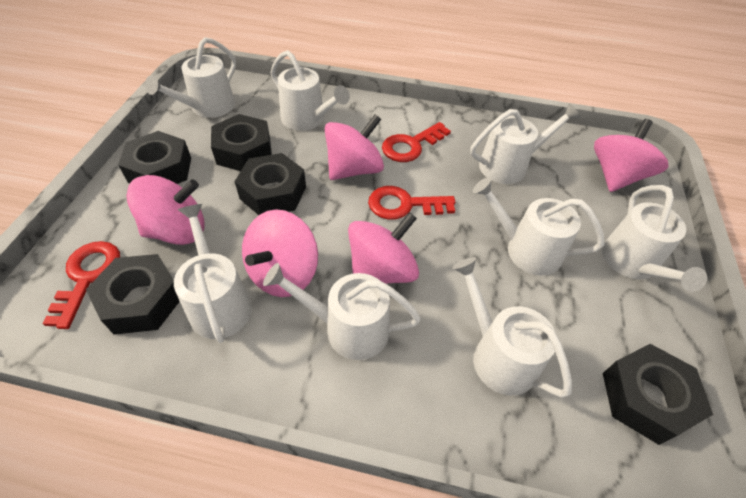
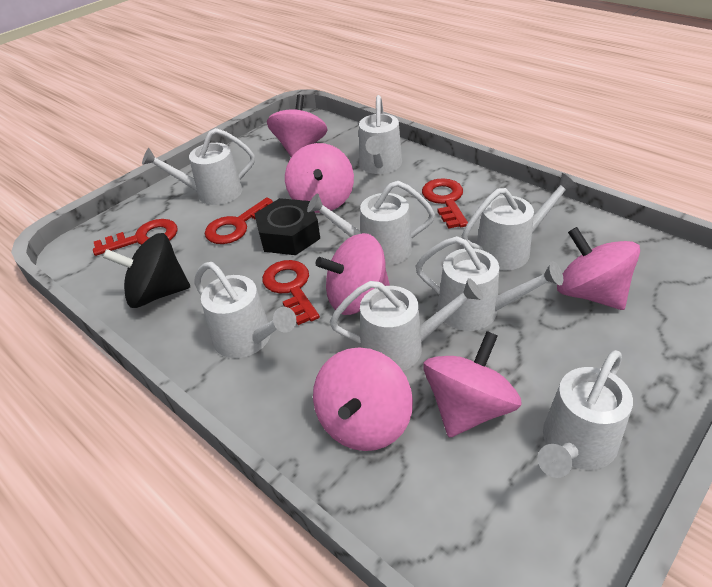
black nut: [86,254,180,335] [118,131,191,184] [211,114,272,171] [235,153,306,215] [603,344,713,445] = 5 -> [254,198,320,255] = 1
black spinning top: none = 0 -> [103,233,190,308] = 1
pink spinning top: [127,175,205,245] [242,209,318,297] [325,114,384,180] [348,212,419,284] [594,119,668,192] = 5 -> [267,94,328,157] [285,143,354,213] [313,347,413,451] [316,233,390,315] [423,331,522,438] [557,227,640,310] = 6
red key: [42,241,120,329] [368,186,455,220] [382,122,451,162] = 3 -> [93,219,178,256] [205,197,273,244] [262,260,320,325] [422,178,468,229] = 4

